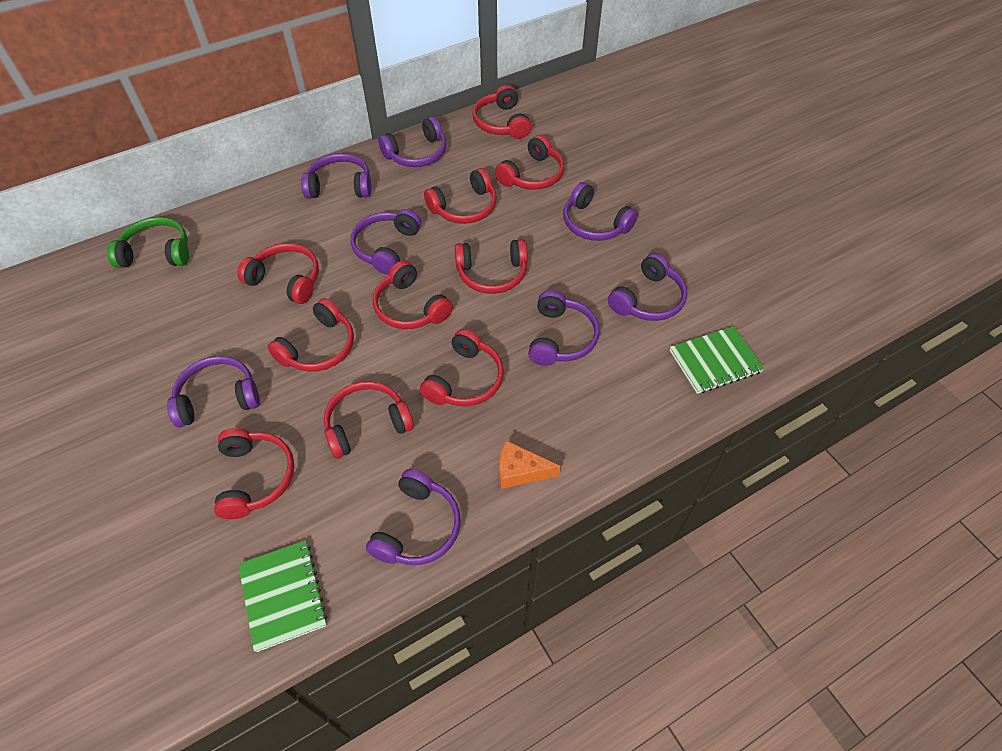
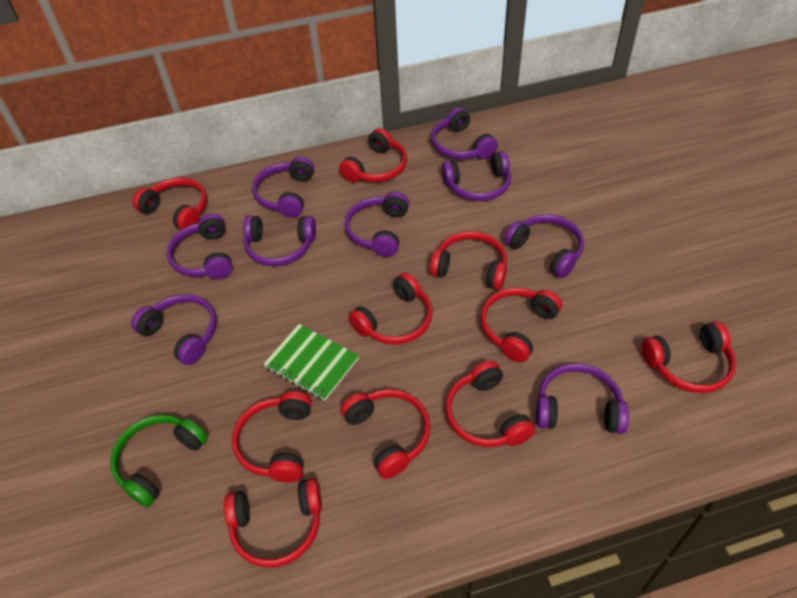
green notebook: [238,540,328,652] [670,326,764,394] = 2 -> [263,324,359,401] = 1
orange cheese: [499,440,561,489] = 1 -> none = 0
purple headphones: [167,356,260,428] [301,153,371,198] [351,209,421,275] [366,469,461,565] [378,117,446,167] [528,290,600,366] [563,182,638,241] [608,253,687,321] = 8 -> [131,294,217,365] [167,213,233,279] [243,215,316,266] [252,157,314,218] [344,191,409,257] [431,107,498,159] [441,151,511,201] [504,214,584,278] [536,363,629,434] = 9

